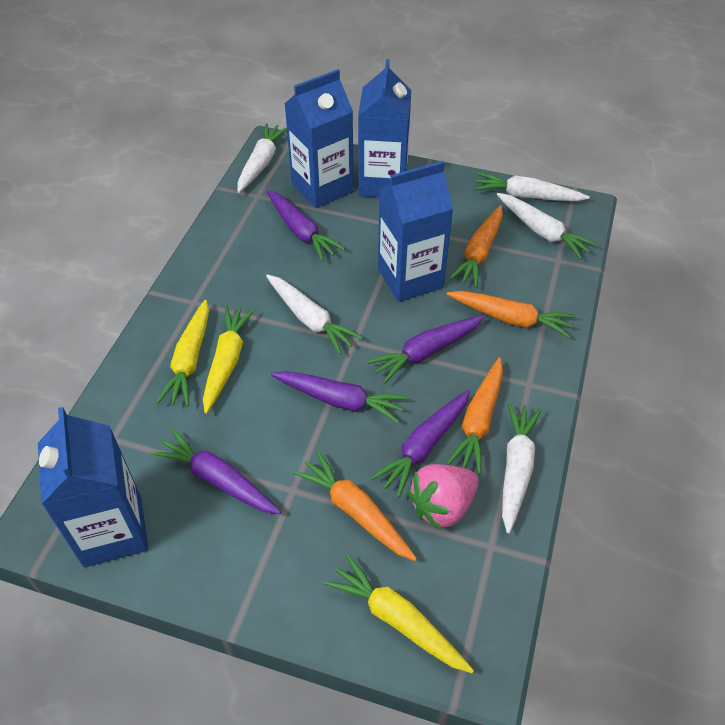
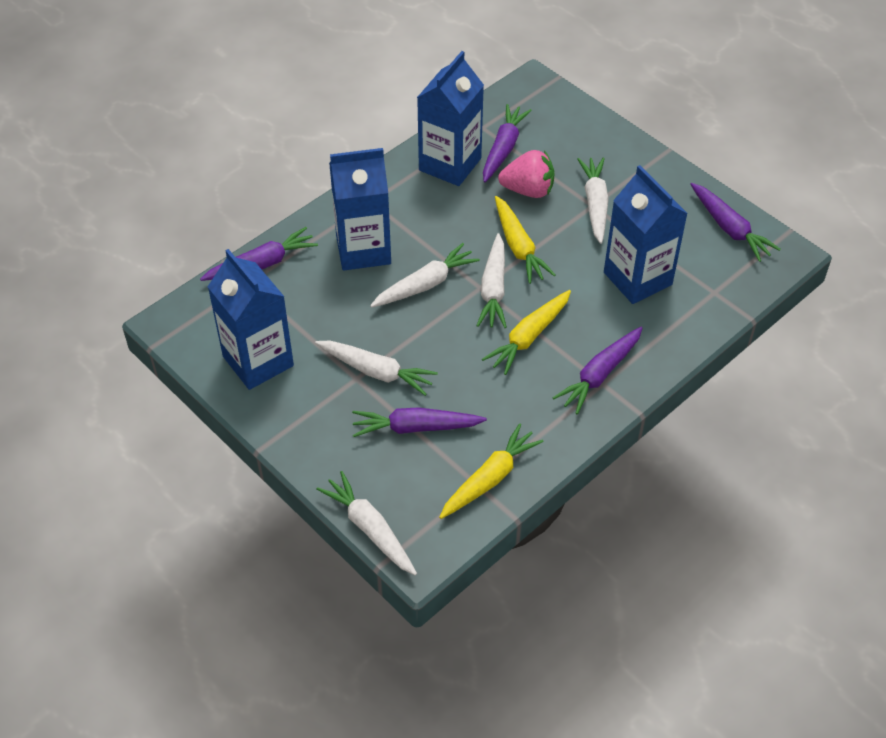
orange carrot: [293,451,417,561] [446,291,576,338] [446,358,503,474] [449,205,503,288] = 4 -> none = 0

